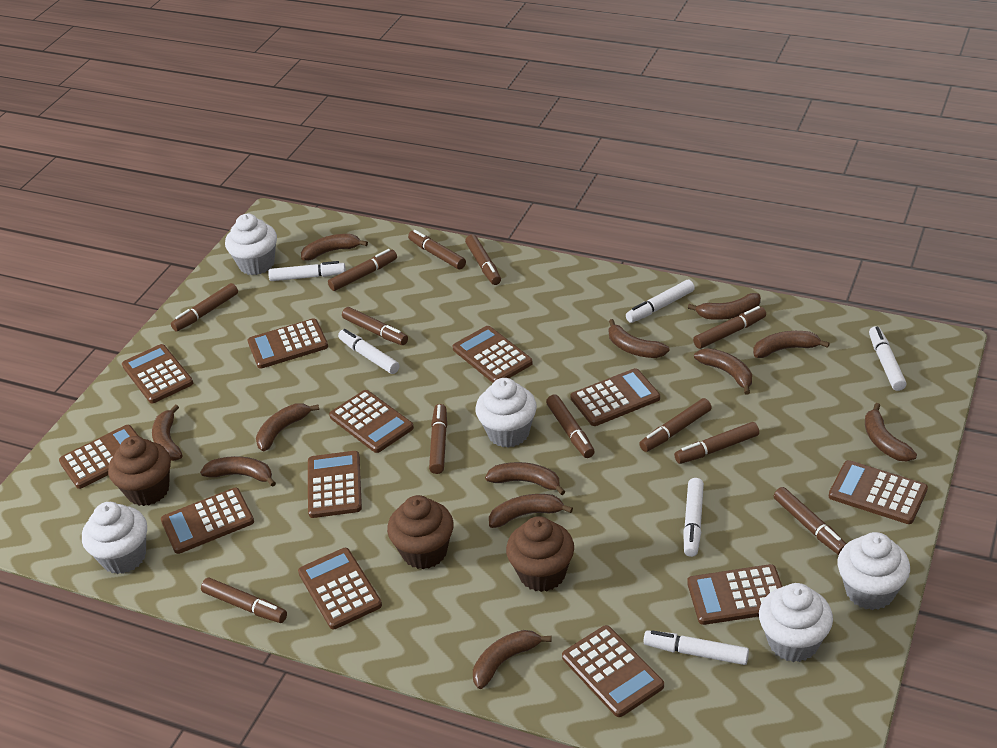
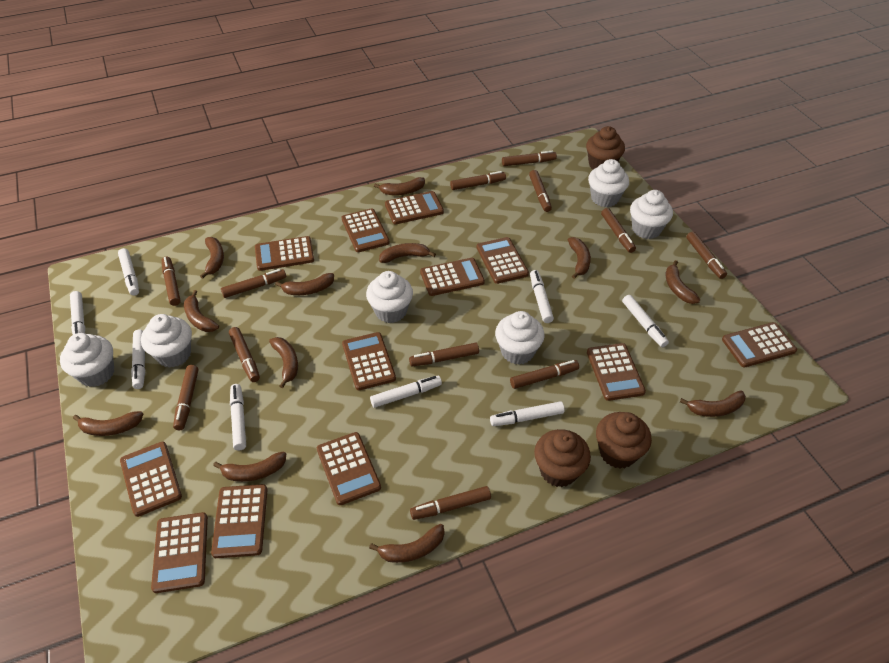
white cupcake: [82,502,147,574] [225,214,277,275] [475,378,537,448] [759,583,833,662] [838,532,910,610] = 5 -> [60,333,114,387] [141,314,192,368] [366,271,413,323] [495,311,545,365] [588,159,629,207] [630,190,673,239] = 6
white marker: [268,261,346,281] [338,329,400,374] [626,280,695,323] [643,630,749,665] [683,478,704,557] [869,326,906,391] = 6 -> [70,291,85,335] [118,248,139,296] [131,330,145,389] [230,384,246,450] [370,376,442,408] [490,401,565,426] [530,270,554,323] [622,295,669,347] = 8

